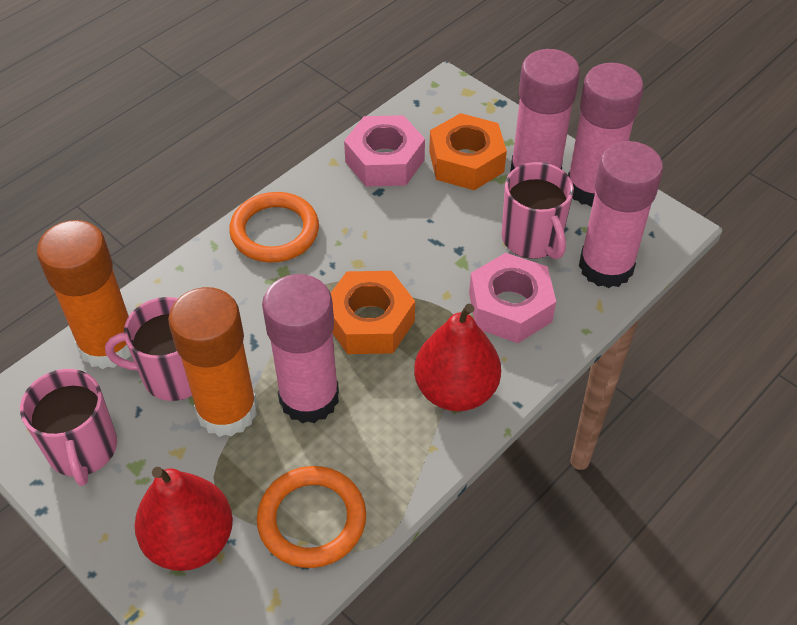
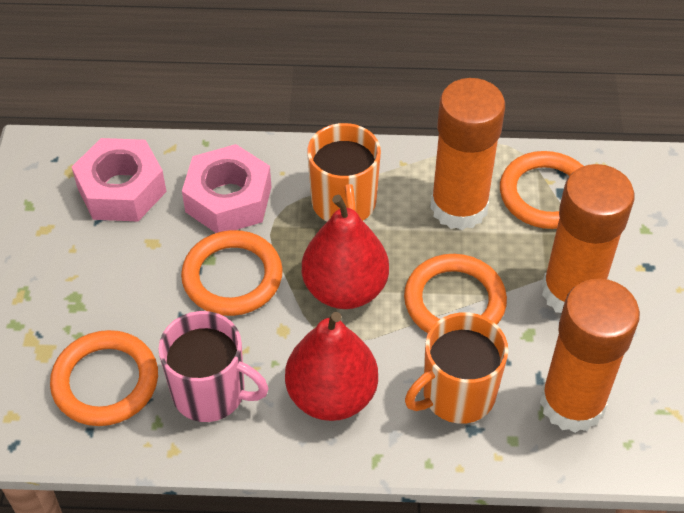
orange glue stick: [37,220,131,369] [168,287,257,437] = 2 -> [430,78,505,230] [540,278,640,433] [542,164,634,313] = 3
orange mug: none = 0 -> [307,123,381,222] [405,312,508,424] = 2
orange nut: [331,271,415,354] [429,113,507,190] = 2 -> none = 0
orange ring: [229,192,319,263] [257,466,366,568] = 2 -> [50,330,158,426] [181,230,283,316] [404,254,507,333] [500,151,583,229] = 4
pink glue stick: [262,274,339,423] [510,49,580,172] [568,63,643,207] [579,141,663,288] = 4 -> none = 0
pink mug: [20,369,117,486] [105,297,192,401] [502,162,574,259] = 3 -> [158,311,269,422] = 1

